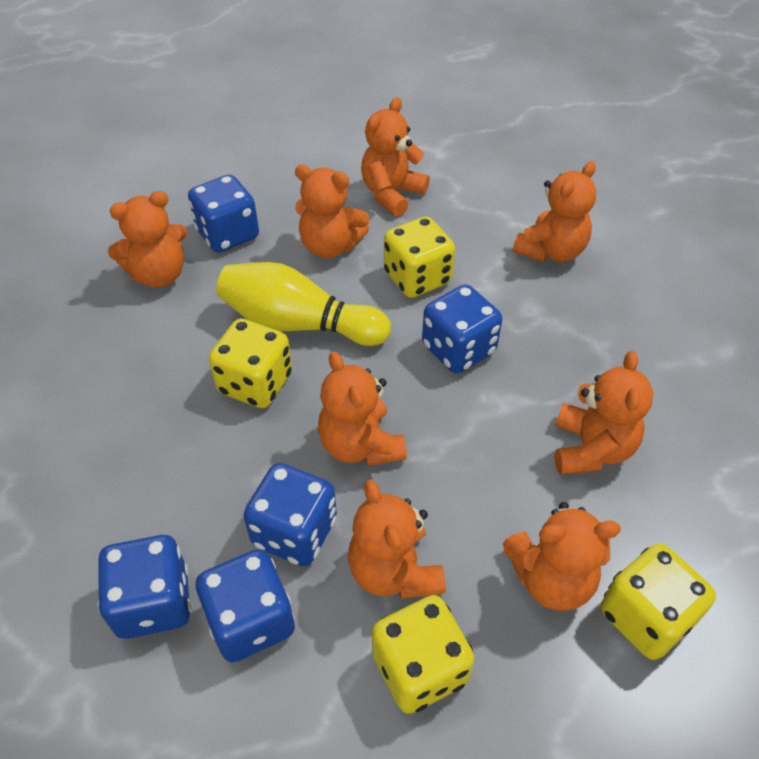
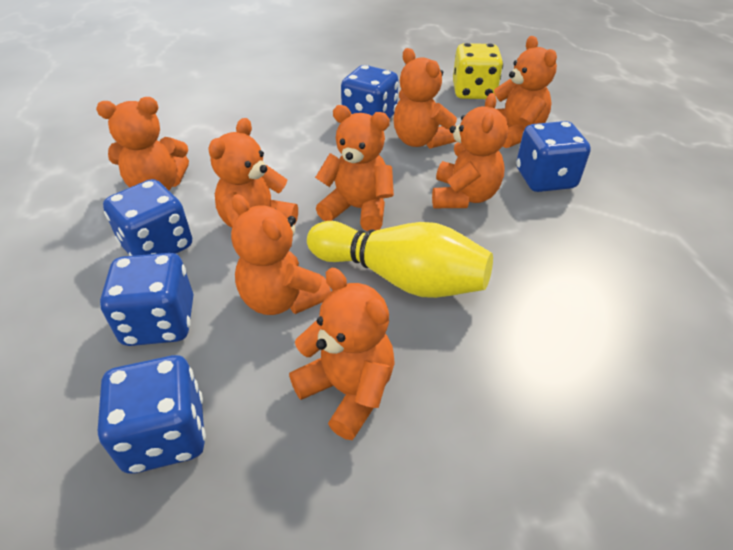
yellow dice: [209,319,292,408] [372,595,475,714] [384,216,455,298] [601,543,716,660] = 4 -> [453,43,503,99] = 1

